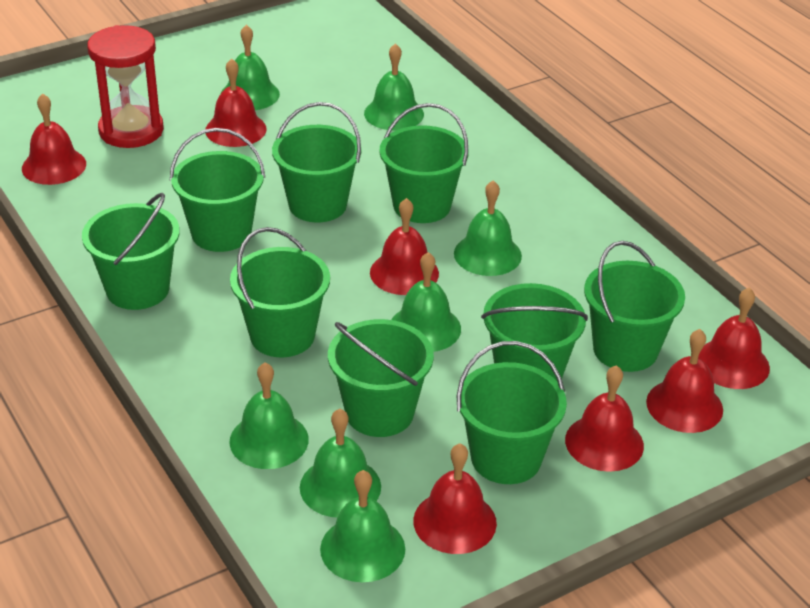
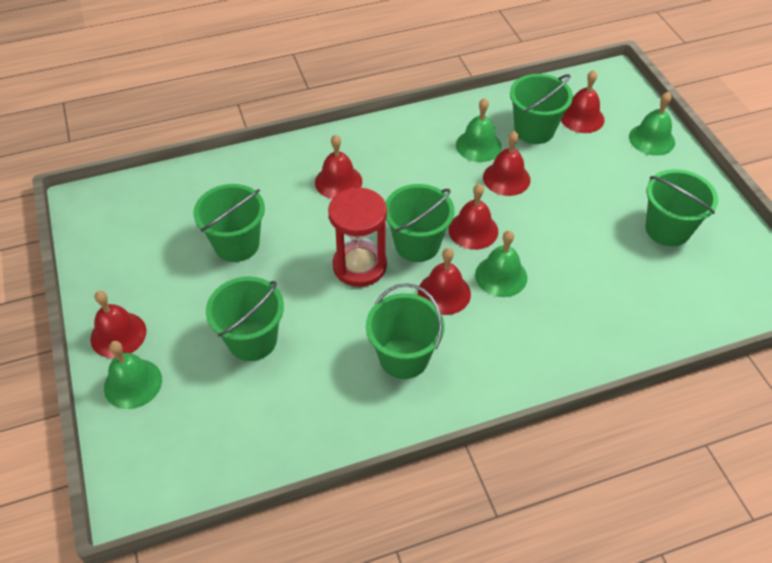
green bell: [221,25,280,110] [229,362,309,469] [300,409,381,517] [320,470,405,582] [364,43,424,130] [391,252,461,352] [454,180,522,276] = 7 -> [104,341,162,409] [456,98,502,162] [475,230,527,297] [629,92,675,156] = 4
green bucket: [82,193,180,310] [170,128,265,252] [230,227,330,357] [272,102,361,223] [328,319,434,437] [380,103,469,223] [457,341,567,484] [481,283,588,382] [584,241,685,372] = 9 -> [194,184,265,262] [206,277,284,361] [366,283,445,379] [385,184,454,262] [510,74,573,144] [645,169,718,246] = 6
red bell: [22,93,86,185] [205,58,267,147] [370,198,439,295] [413,444,497,554] [565,365,644,472] [646,329,723,433] [698,288,770,389] = 7 -> [90,291,147,358] [315,134,362,199] [418,248,471,315] [448,184,498,250] [483,131,530,196] [561,70,604,133] = 6

